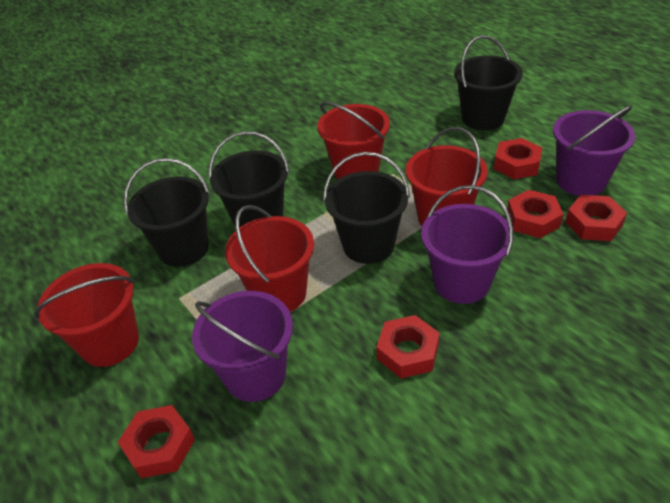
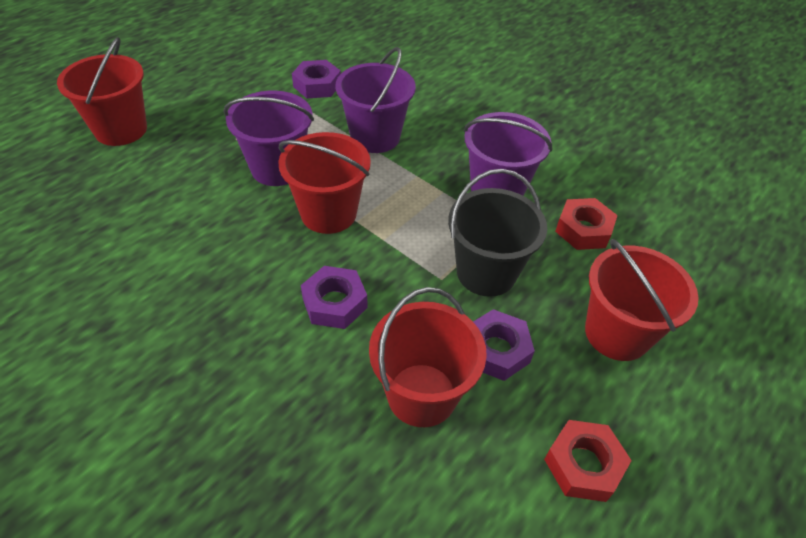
black bucket: [124,158,210,267] [209,131,290,228] [323,152,410,264] [454,35,523,130] = 4 -> [448,169,547,297] = 1
purple nut: none = 0 -> [292,60,341,98] [301,266,367,329] [473,309,535,381] = 3
red nut: [118,405,195,478] [377,315,439,378] [494,138,542,179] [507,190,563,238] [565,195,627,241] = 5 -> [544,420,632,502] [555,198,618,250] = 2

